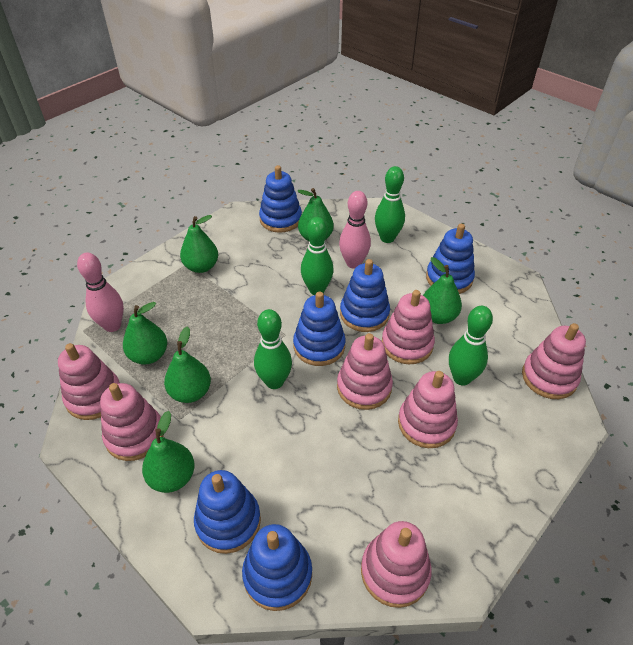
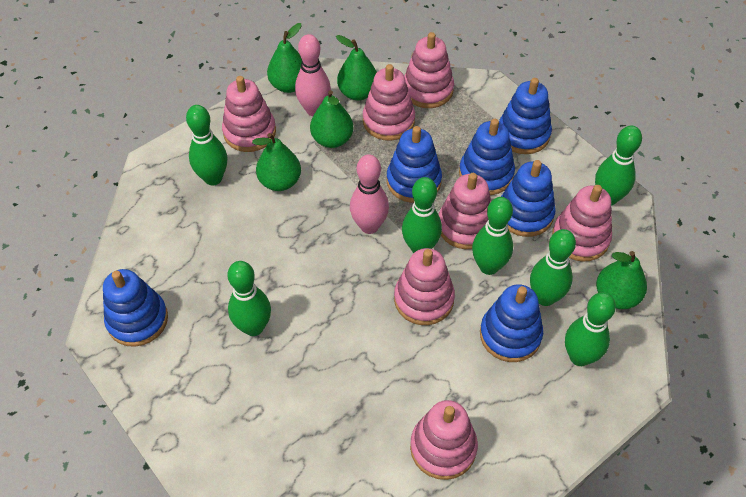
green bowling pin: [254,309,292,389] [301,217,334,295] [375,166,405,243] [449,306,493,386] = 4 -> [186,105,227,185] [227,261,271,336] [402,177,442,253] [472,197,513,275] [530,229,576,306] [565,292,616,366] [595,125,642,206] = 7
green pear: [123,302,167,364] [142,411,195,493] [164,326,211,403] [180,215,218,273] [297,188,334,241] [423,257,462,324] = 6 -> [252,133,301,191] [267,23,302,93] [310,90,353,148] [336,35,377,101] [596,251,647,309] = 5

